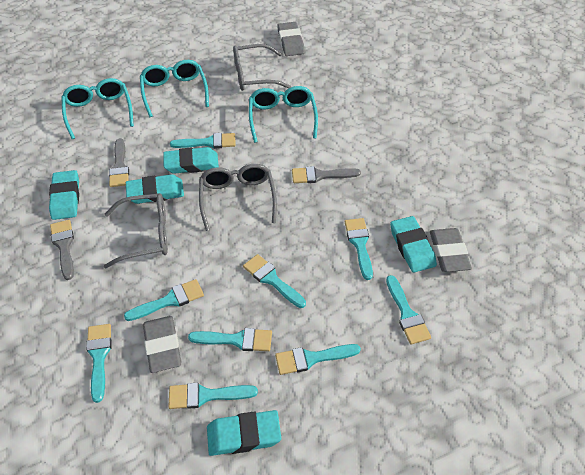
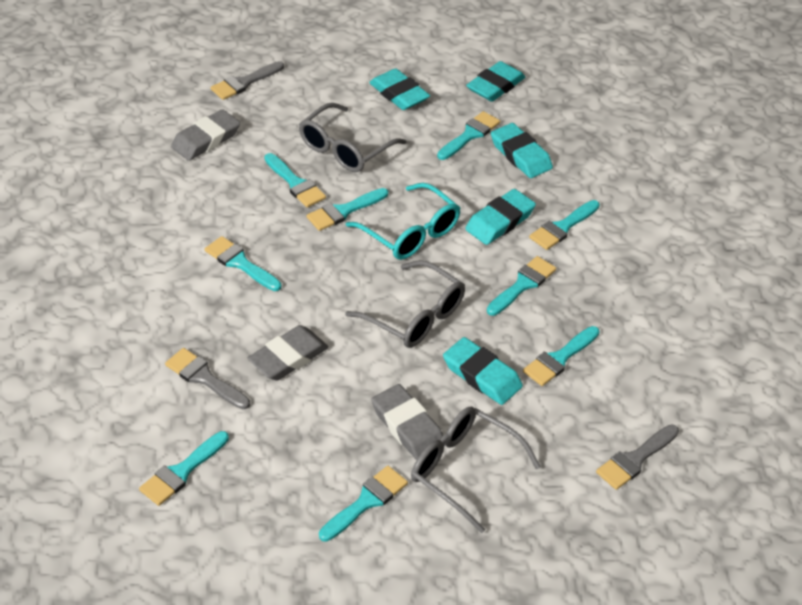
turquoise glasses: [61,78,134,139] [140,60,209,117] [249,86,318,143] = 3 -> [346,183,460,260] = 1

